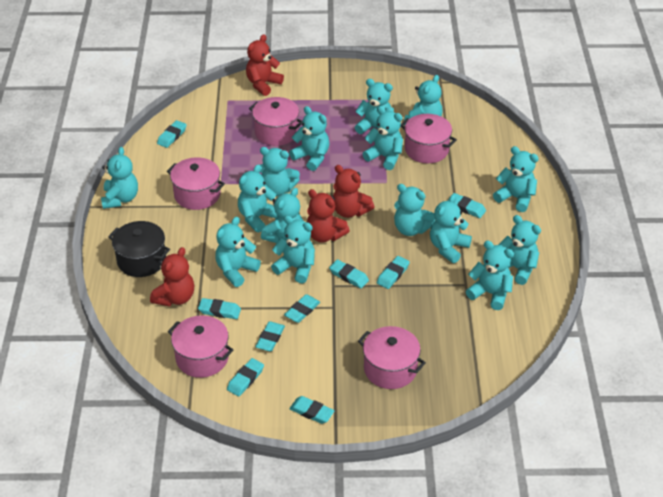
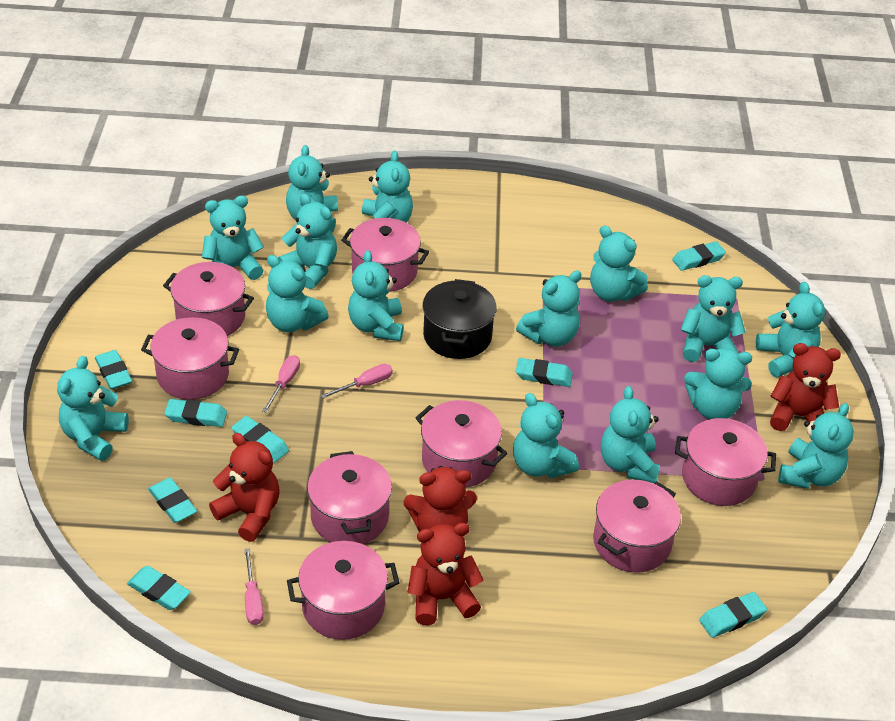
pink pot: [167,157,225,210] [168,315,233,378] [249,97,303,146] [358,326,426,389] [401,114,457,163] = 5 -> [141,317,239,400] [163,262,254,336] [287,541,400,640] [307,451,392,544] [341,218,429,292] [416,400,508,487] [593,480,681,573] [675,418,776,506] = 8
pink screwdriver: none = 0 -> [244,549,264,625] [262,355,300,413] [321,364,393,399] = 3
turquoise eraser: [157,120,187,148] [198,298,241,319] [227,358,264,397] [255,321,285,352] [284,294,320,323] [289,396,335,424] [329,259,369,288] [377,256,410,289] [448,193,486,218] = 9 -> [95,350,132,389] [127,566,191,610] [148,478,197,523] [165,399,227,427] [232,416,289,463] [516,358,573,387] [672,241,726,271] [699,592,767,638] = 8

